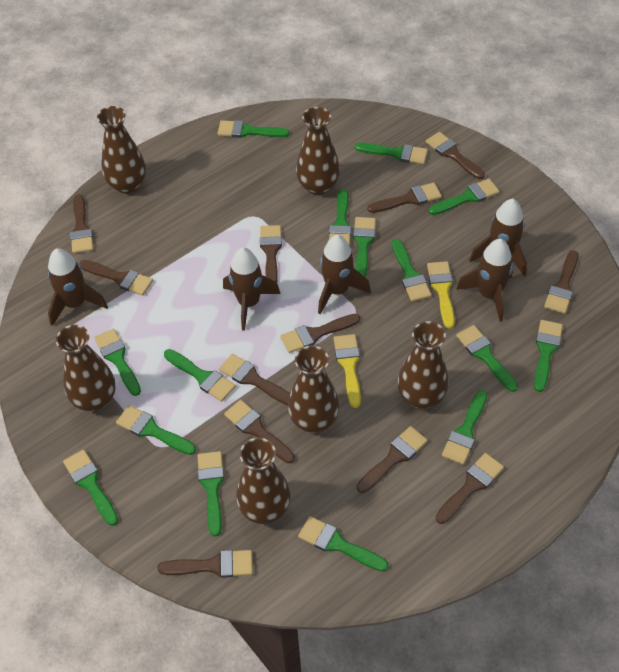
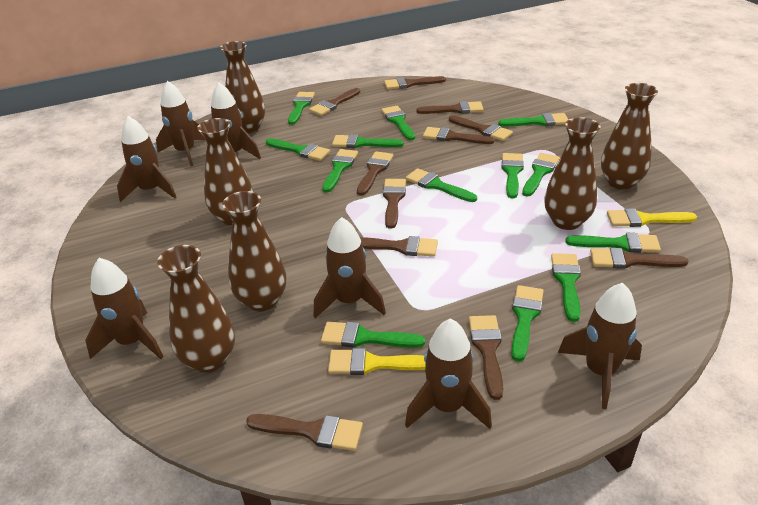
brown brush: [70,194,93,253] [79,260,153,296] [157,550,253,578] [219,354,290,405] [224,400,295,463] [260,225,282,282] [280,314,360,353] [357,426,428,493] [367,182,442,213] [426,132,485,179] [436,453,504,524] [544,250,578,314] = 12 -> [246,414,363,451] [309,88,360,116] [357,151,393,196] [360,236,438,257] [383,179,406,229] [384,76,446,90] [417,101,484,114] [423,127,495,144] [449,115,513,141] [469,315,503,400] [590,248,688,269] = 11
brown rocket: [48,248,108,326] [223,247,280,331] [318,235,371,314] [456,239,513,322] [469,199,527,276] = 5 -> [85,258,164,359] [117,116,176,202] [156,81,205,166] [211,82,261,159] [314,217,386,318] [405,318,492,429] [558,283,642,409] = 7
green brush: [63,450,118,526] [94,328,141,396] [116,405,196,455] [164,349,236,402] [198,451,224,536] [218,120,290,138] [298,516,388,572] [329,189,351,246] [353,217,376,277] [354,142,428,164] [392,239,432,302] [429,178,499,215] [442,390,487,465] [456,325,518,392] [534,320,563,392] = 15 -> [266,138,330,161] [288,92,315,125] [321,322,425,348] [322,149,358,192] [332,134,404,148] [381,106,415,140] [406,168,477,202] [498,113,568,126] [502,153,524,198] [511,285,544,362] [522,153,560,196] [551,253,581,322] [565,233,661,253] = 13

